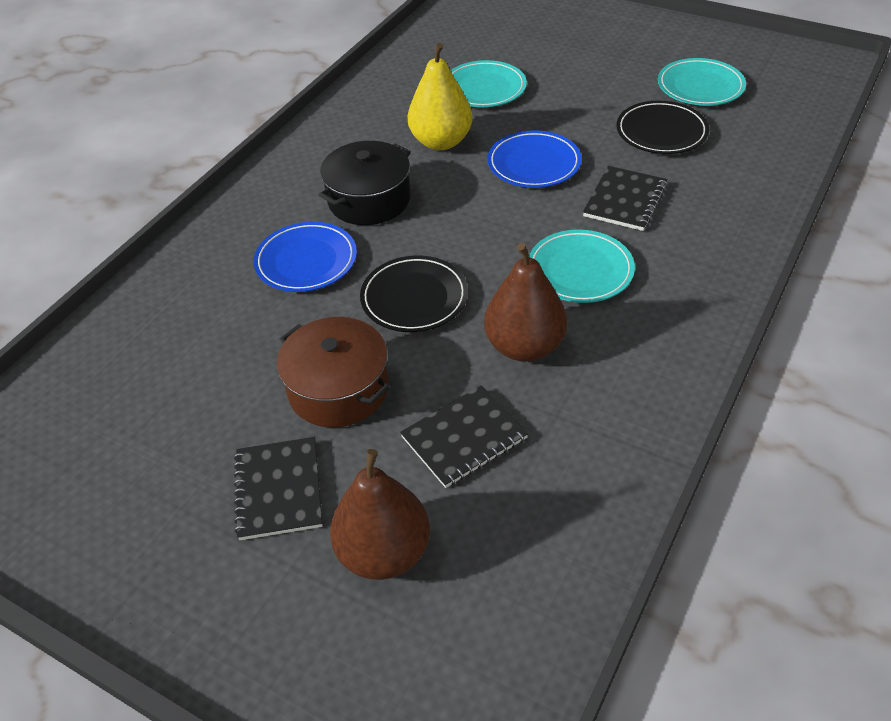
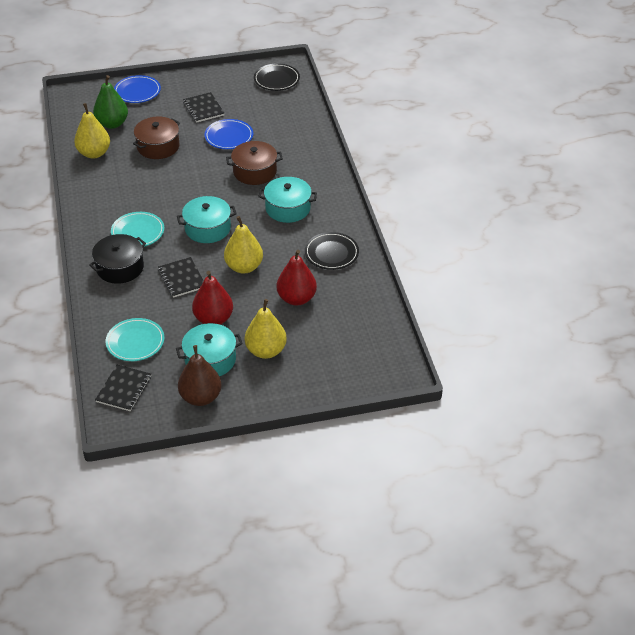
brown pear: [330,449,430,580] [484,243,567,362] = 2 -> [178,345,222,406] = 1
brown pot: [277,317,390,427] = 1 -> [133,117,180,159] [226,141,283,185] = 2
green pear: none = 0 -> [93,75,128,129] = 1
red pear: none = 0 -> [192,271,233,325] [277,250,317,306] = 2
turquoise plate: [450,60,527,107] [529,230,635,303] [658,58,746,106] = 3 -> [106,318,165,361] [111,212,164,247] = 2
turquoise pot: none = 0 -> [176,323,243,376] [177,196,237,243] [258,177,317,223] = 3
yellow pear: [408,43,473,150] = 1 -> [74,103,110,159] [224,216,263,274] [245,299,287,359] = 3

